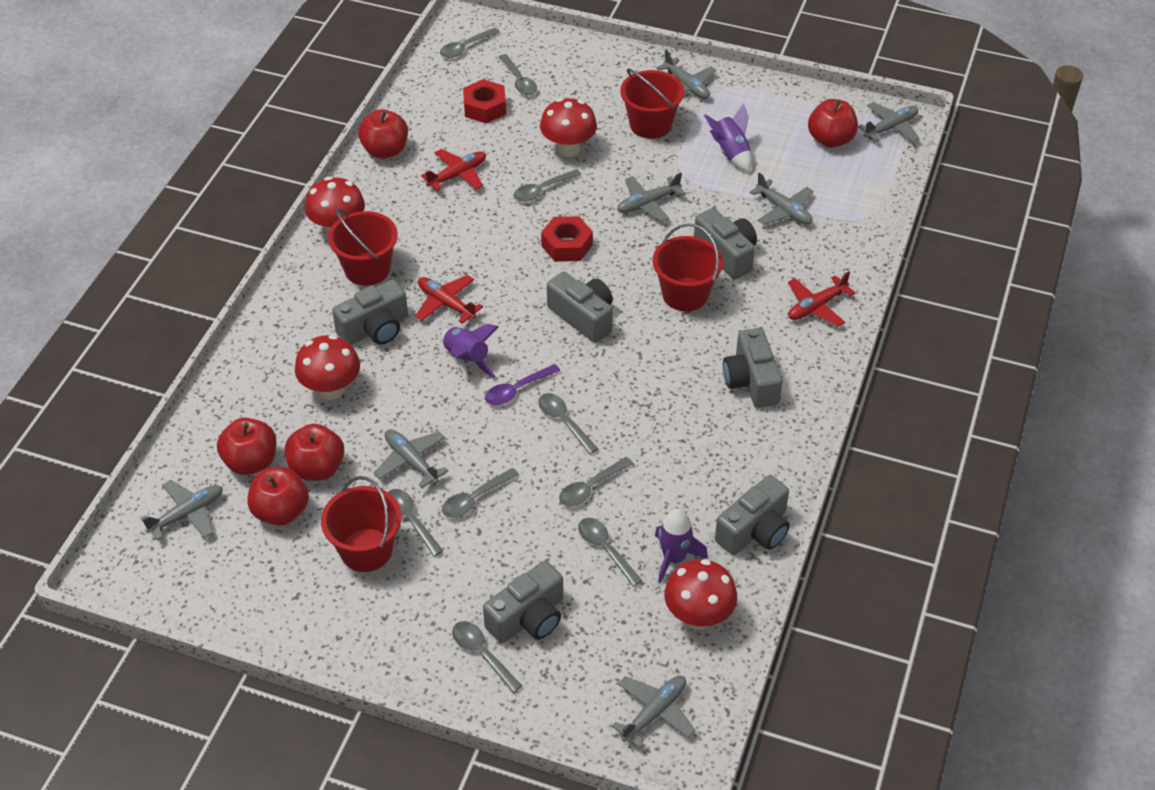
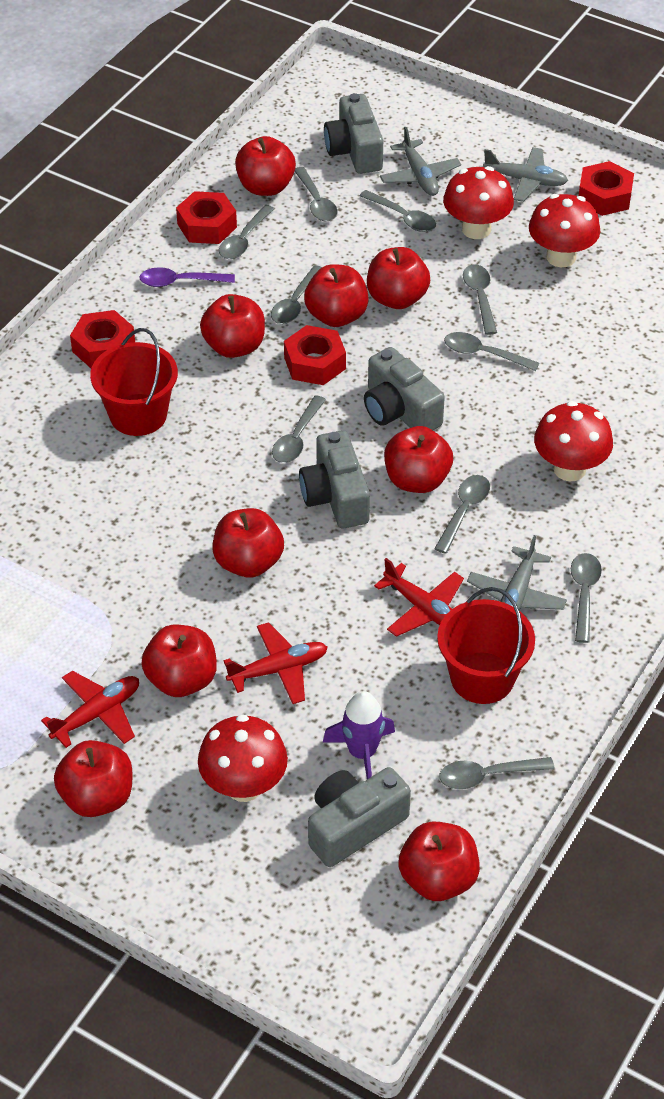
grey camera: [332,280,408,345] [483,561,563,643] [547,272,613,343] [694,208,757,279] [715,475,790,555] [723,328,782,408] = 6 -> [299,430,370,528] [308,767,411,867] [324,93,383,174] [364,347,445,430] = 4
grey plane: [141,480,223,540] [374,429,448,488] [612,676,696,748] [617,172,686,222] [656,50,716,99] [750,173,814,225] [858,102,920,142] = 7 -> [380,127,461,196] [467,535,567,610] [483,147,568,202] = 3
grey spoon: [388,489,443,557] [440,28,500,58] [442,468,519,518] [452,621,522,693] [499,54,537,95] [514,169,581,202] [538,393,598,454] [559,457,633,506] [578,518,643,587] = 9 -> [219,205,274,259] [271,265,322,324] [272,395,326,463] [295,167,338,222] [360,190,436,232] [434,475,490,554] [439,757,555,789] [444,332,539,371] [463,264,497,335] [571,553,602,643] = 10
purple rocket: [441,324,499,378] [655,509,708,584] [704,104,752,172] = 3 -> [323,691,395,779] = 1
red apple: [217,418,276,475] [247,467,309,526] [285,424,344,481] [358,109,408,158] [808,99,858,148] = 5 -> [54,740,132,817] [141,625,217,697] [200,294,265,358] [213,508,284,577] [235,136,296,196] [304,264,369,327] [367,247,430,309] [384,426,453,493] [398,822,480,901] = 9
red bucket: [321,476,401,572] [328,209,398,286] [620,68,684,139] [653,223,723,311] = 4 -> [90,328,178,436] [437,587,535,704] = 2
red nut: [463,79,506,124] [541,216,593,262] = 2 -> [70,310,135,368] [176,191,237,244] [284,325,346,385] [579,161,634,216] = 4

